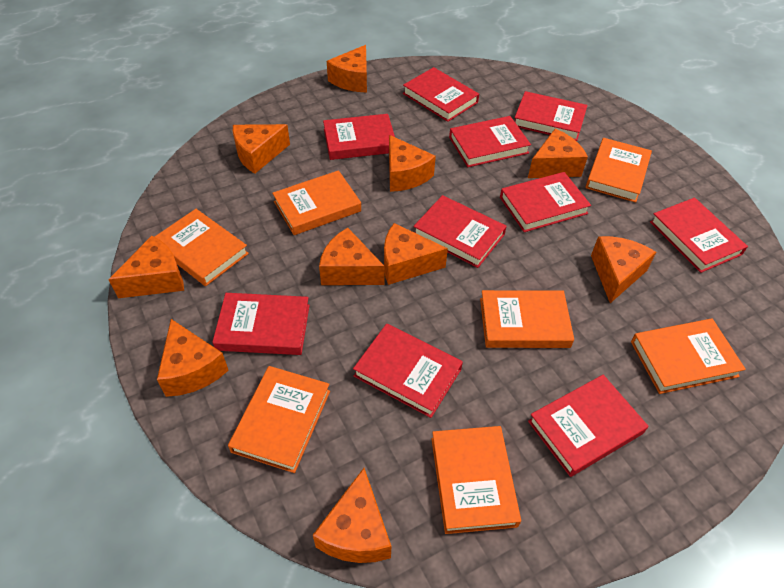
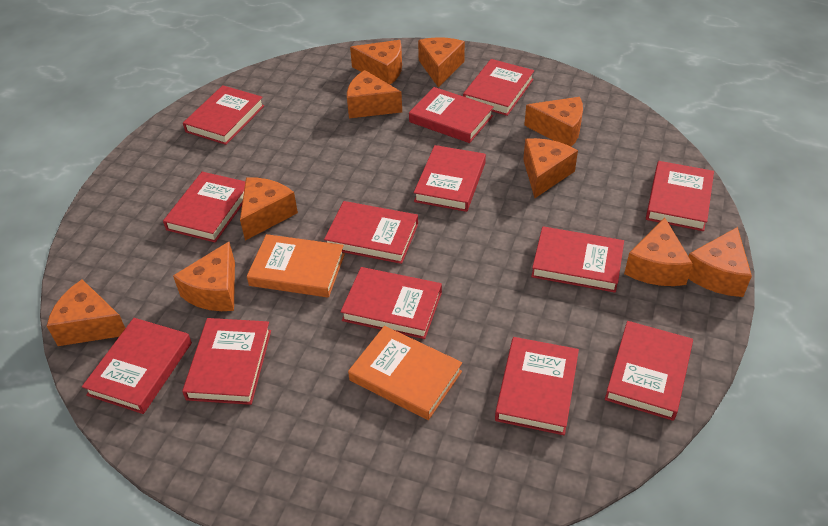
orange book: [155,209,249,286] [228,366,330,473] [272,170,361,235] [432,426,521,534] [480,290,574,348] [585,138,652,203] [631,319,746,394] = 7 -> [247,234,345,297] [348,326,462,420] = 2
red book: [212,293,310,355] [323,114,395,160] [353,324,463,418] [403,67,479,122] [414,195,507,268] [449,116,531,167] [500,172,591,232] [515,91,588,141] [528,375,648,477] [650,198,748,273] = 10 -> [82,318,192,414] [163,172,245,242] [182,318,271,405] [183,85,264,145] [324,201,418,264] [340,267,442,339] [409,87,494,143] [414,145,486,212] [463,59,534,116] [495,337,579,435] [531,227,624,293] [605,321,693,421] [646,161,714,231] = 13

